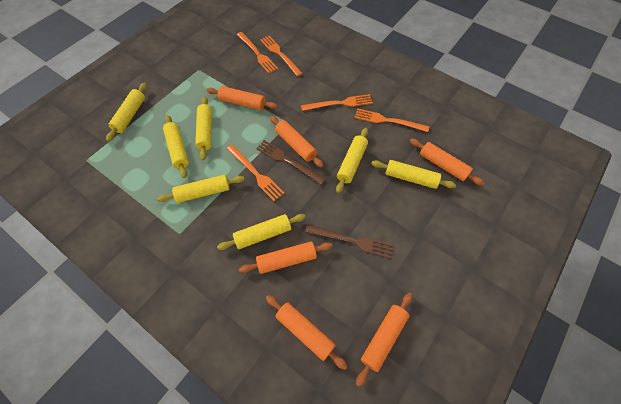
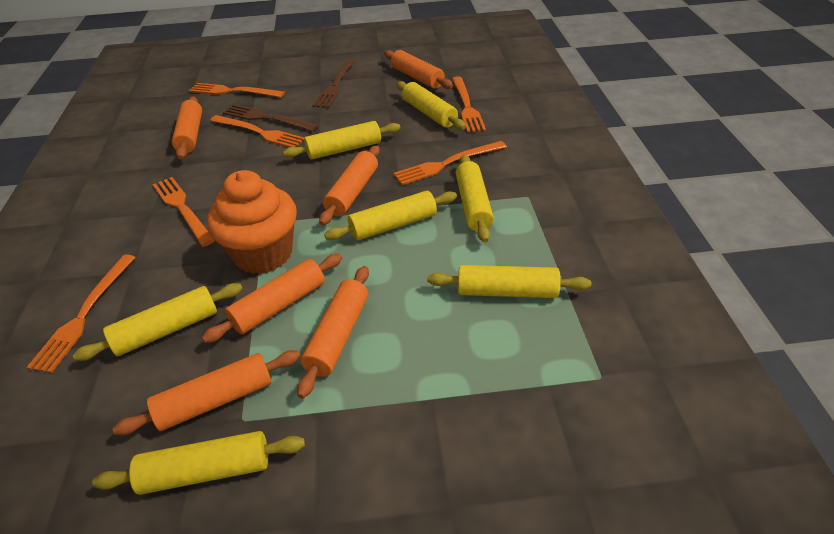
orange cupcake: none = 0 -> [207,170,297,274] = 1
orange fork: [227,145,285,201] [237,32,278,73] [260,36,303,77] [301,94,373,111] [355,108,430,132] = 5 -> [26,254,136,373] [153,177,215,247] [189,83,285,97] [210,115,304,147] [393,141,507,185] [452,76,486,133] = 6

